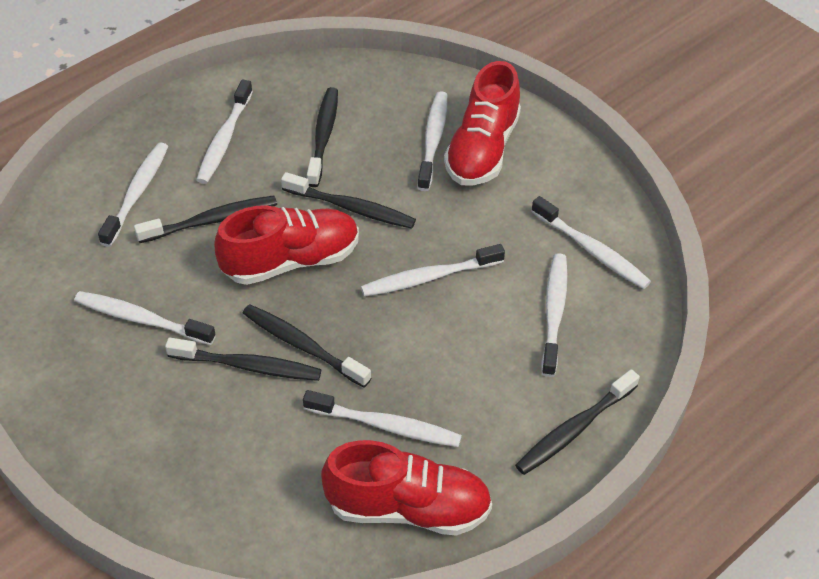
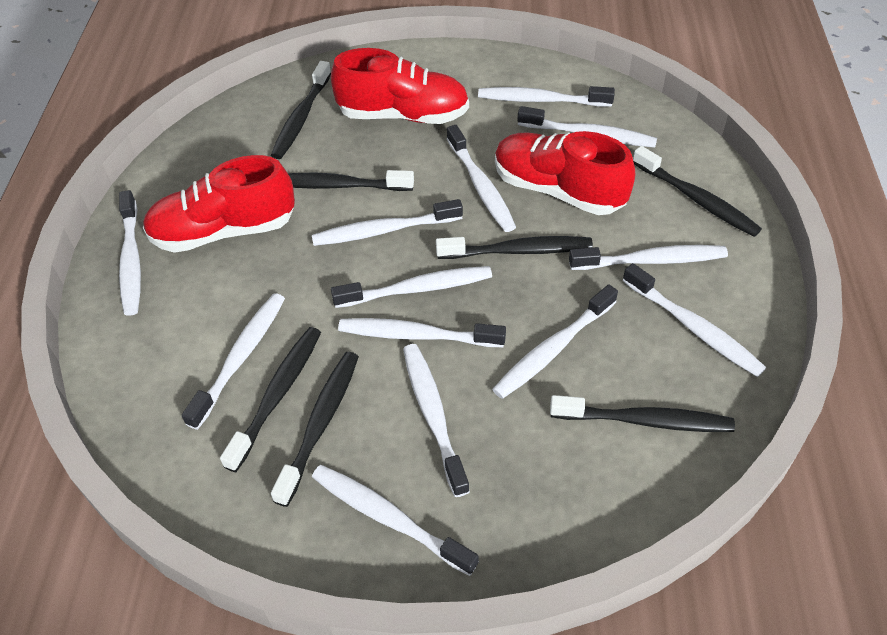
black toothbrush: [134,195,277,243] [165,338,322,381] [243,304,371,387] [281,172,416,229] [307,87,338,187] [515,369,640,475] = 6 -> [220,327,321,472] [271,61,331,159] [271,352,359,507] [288,170,414,191] [436,236,593,259] [550,395,735,432] [633,146,762,237] = 7
white toothbrush: [74,291,216,345] [98,142,168,247] [197,80,253,184] [303,390,462,447] [361,244,505,297] [417,91,447,191] [531,196,651,289] [541,253,567,377] = 8 -> [119,190,141,316] [182,293,285,430] [312,199,463,246] [312,465,479,576] [331,266,492,308] [338,318,506,347] [403,344,470,497] [447,125,516,232] [478,86,615,107] [492,284,618,399] [517,106,657,148] [569,245,728,270] [622,263,766,377] = 13

